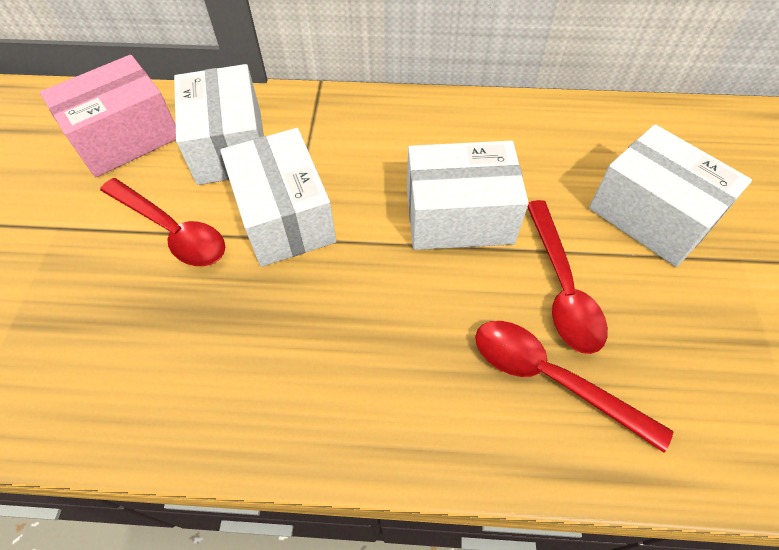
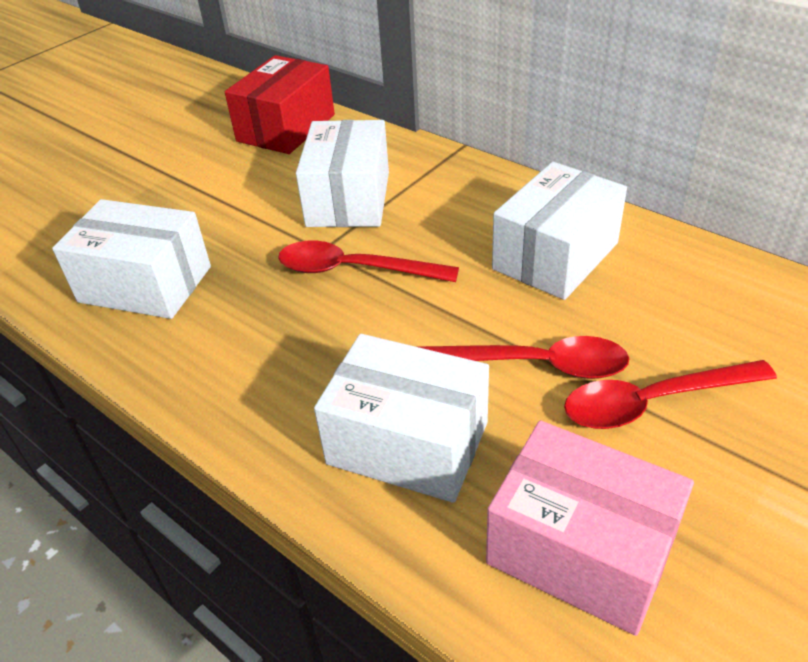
red box: none = 0 -> [225,55,335,154] = 1

